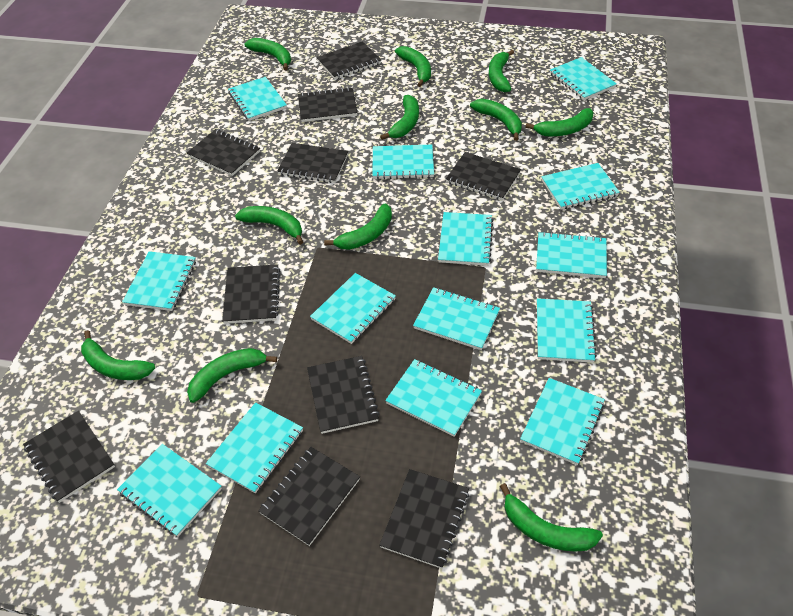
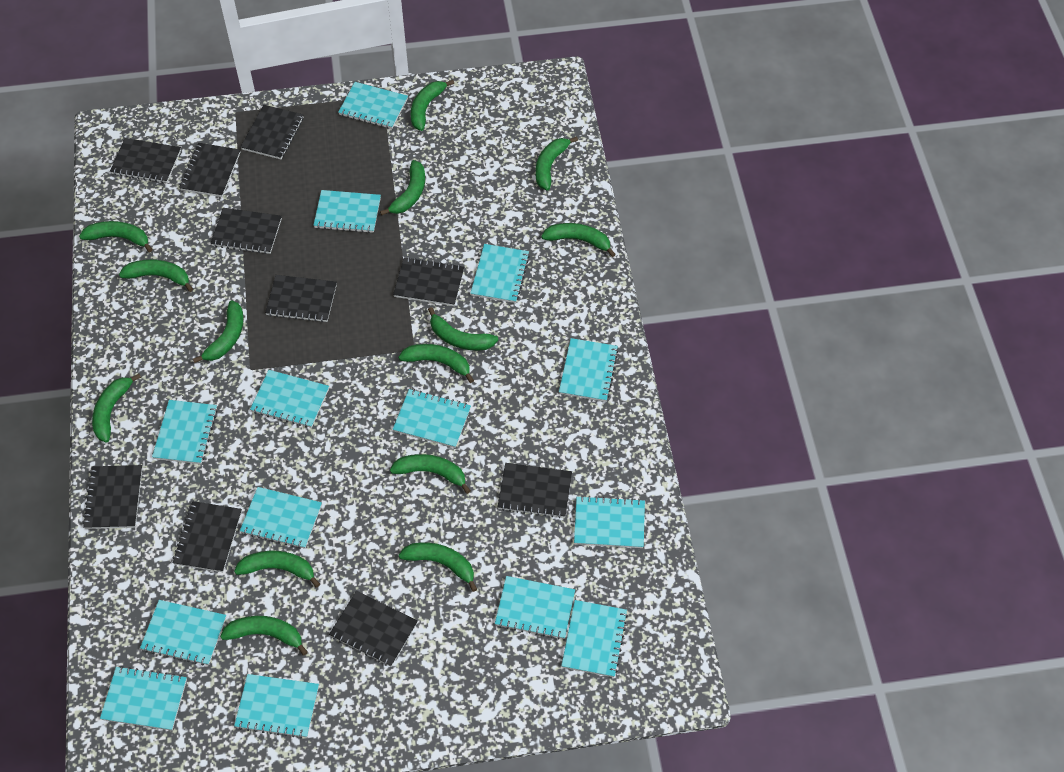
green banana: [81,330,155,380] [187,348,277,403] [235,206,303,245] [244,38,291,70] [324,203,392,250] [380,95,419,140] [395,46,431,87] [470,99,522,141] [489,50,514,92] [500,483,603,552] [525,108,594,136] = 11 -> [79,221,153,252] [92,373,141,443] [119,259,193,292] [193,301,244,363] [220,616,308,656] [234,551,320,587] [380,160,425,215] [390,454,471,494] [398,344,474,383] [399,542,477,592] [411,80,454,131] [428,307,498,351] [536,136,578,191] [541,223,616,257] = 14

